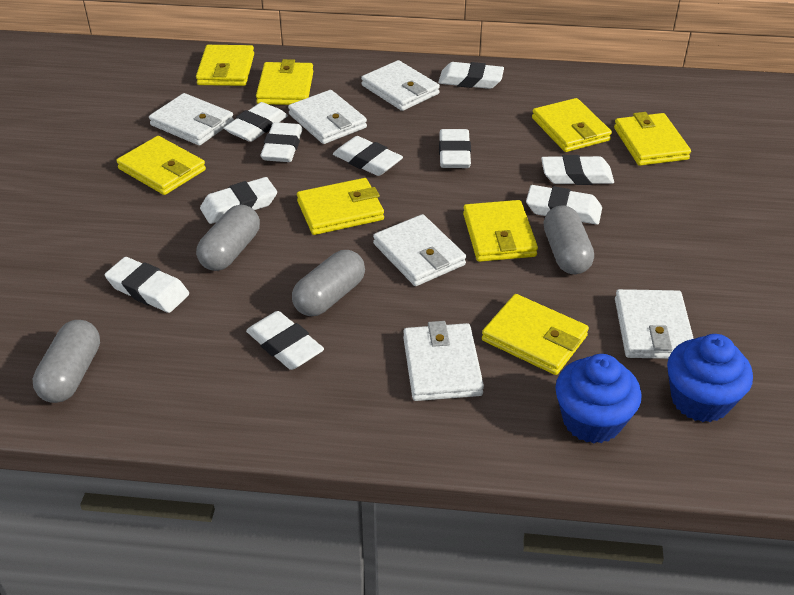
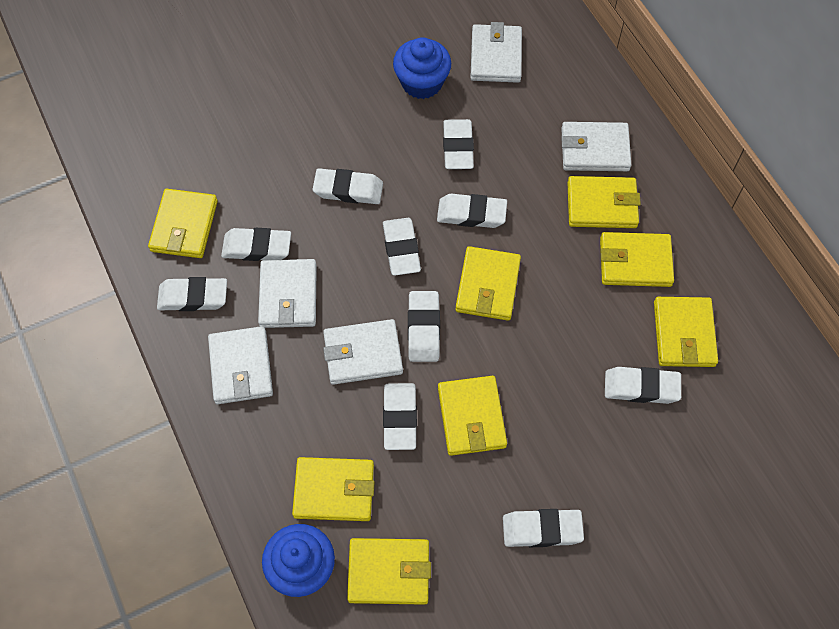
grey capsule: [33,320,100,403] [196,205,260,271] [292,250,365,316] [544,205,594,274] = 4 -> none = 0
white wallet: [149,93,234,146] [288,90,367,144] [361,60,440,111] [373,214,466,286] [403,321,484,401] [615,289,694,359] = 6 -> [208,326,273,404] [258,259,317,328] [323,319,403,385] [470,22,522,83] [561,122,631,171] = 5

